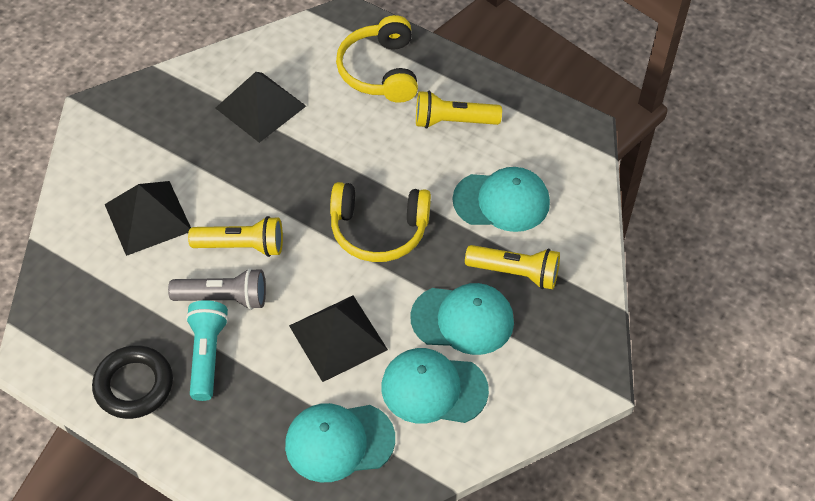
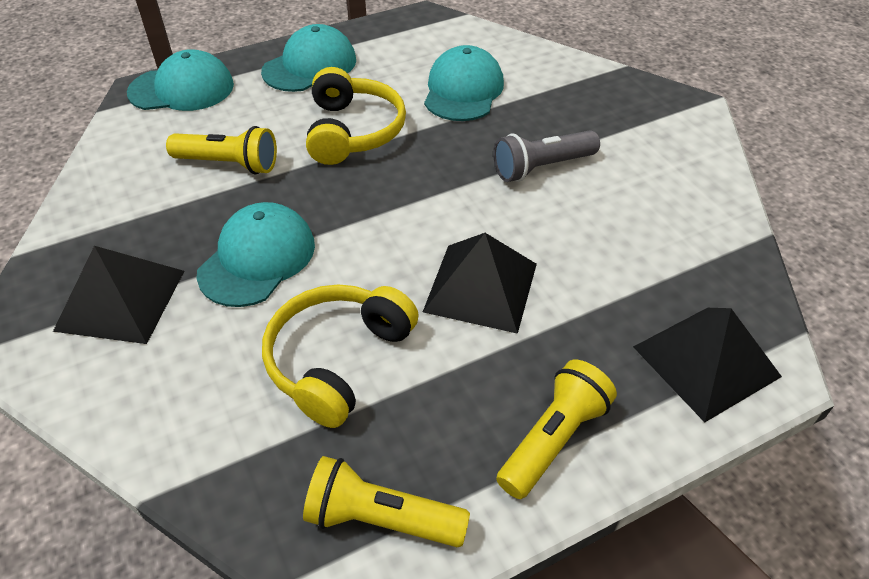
black ring: [92,345,173,419] = 1 -> none = 0
turquoise flashlight: [186,300,229,401] = 1 -> none = 0

